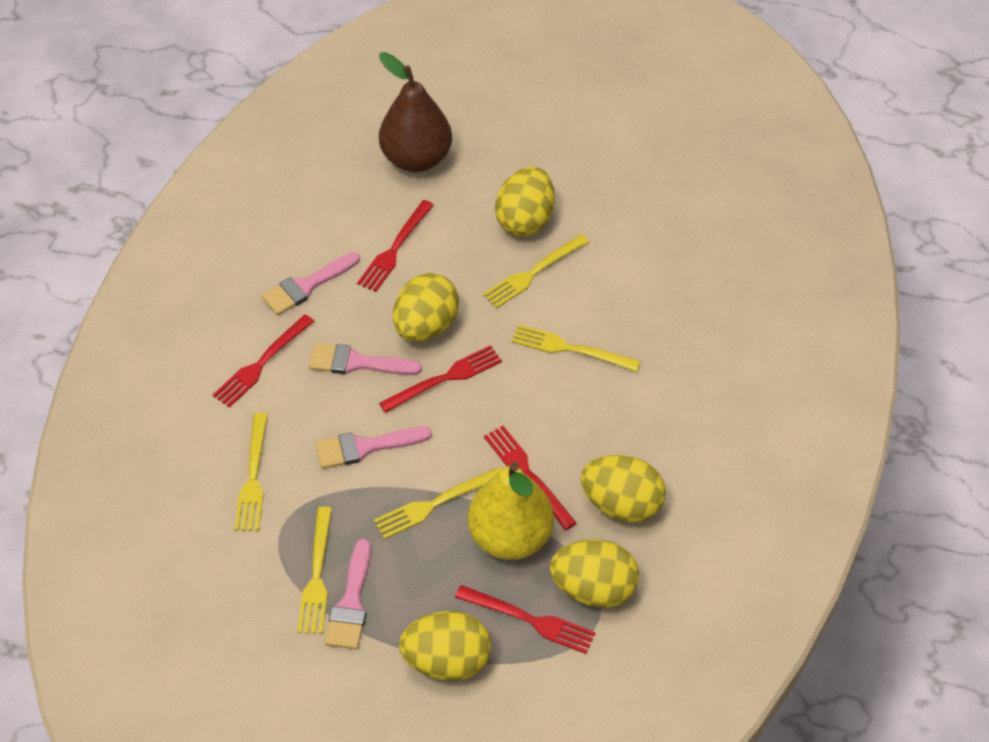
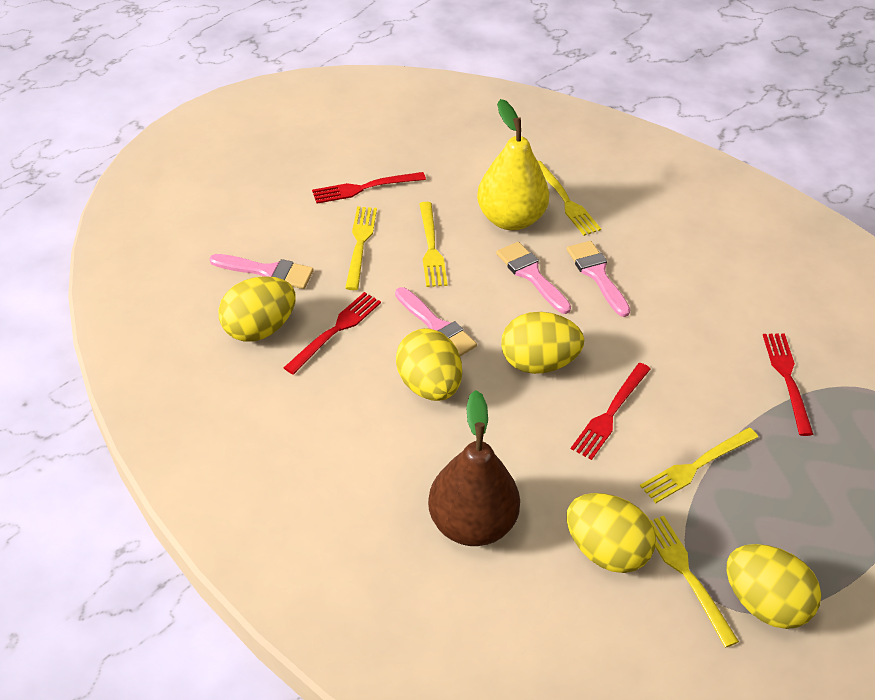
red fork: [213,314,314,407] [357,200,434,292] [379,345,502,413] [455,585,596,654] [484,426,577,530] = 5 -> [284,292,381,375] [312,172,426,204] [571,363,650,460] [763,333,813,436] = 4

